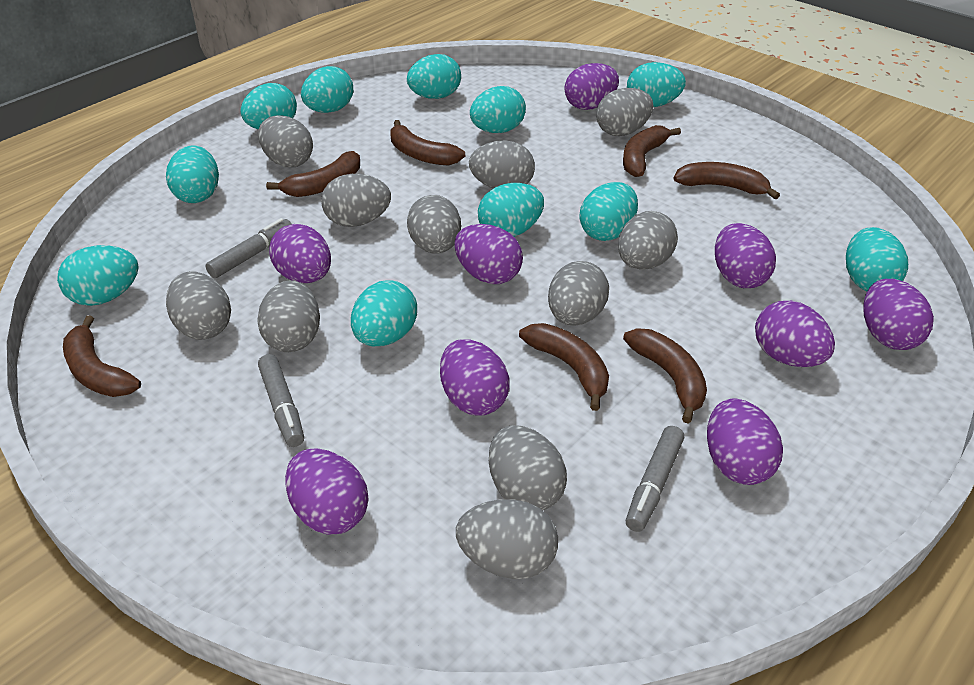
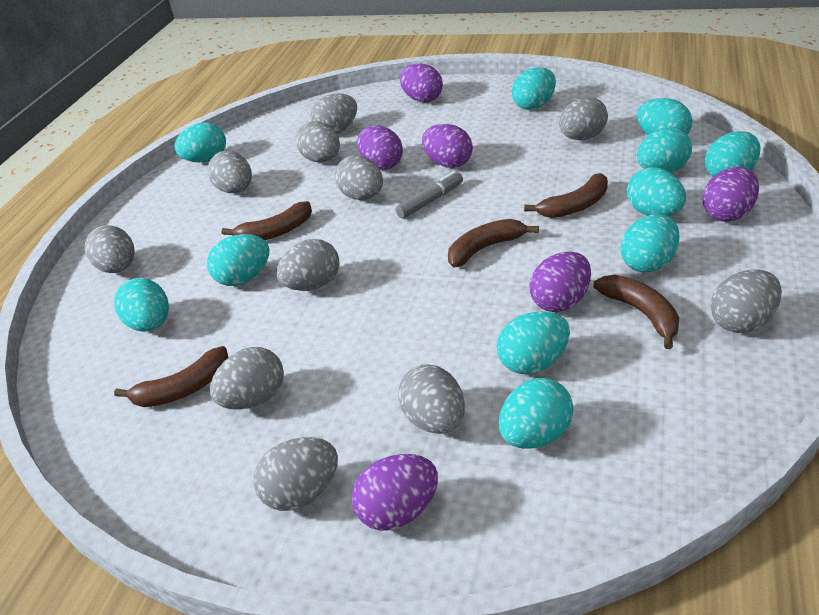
brown banana: [63,315,141,397] [266,151,360,197] [390,120,465,166] [519,323,609,411] [623,125,681,177] [623,328,707,424] [673,162,780,199] = 7 -> [114,346,228,407] [222,201,312,240] [448,219,539,268] [524,173,608,218] [593,275,679,349] = 5
grey marker: [205,218,292,278] [258,354,304,447] [626,426,684,532] = 3 -> [396,171,463,219] = 1
purple egg: [269,224,331,283] [285,449,368,535] [440,339,510,415] [454,224,523,284] [564,63,619,110] [707,398,783,485] [715,223,776,288] [755,301,835,367] [863,279,934,350] = 9 -> [352,454,438,531] [357,126,403,170] [400,63,443,102] [422,124,473,168] [529,252,591,312] [703,167,759,222] = 6

